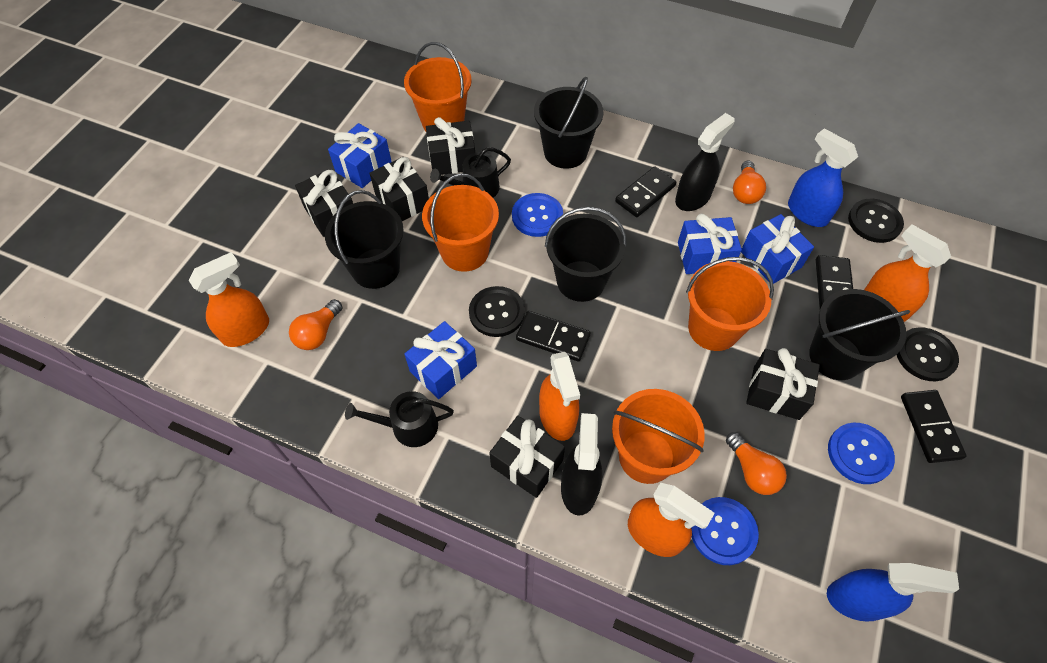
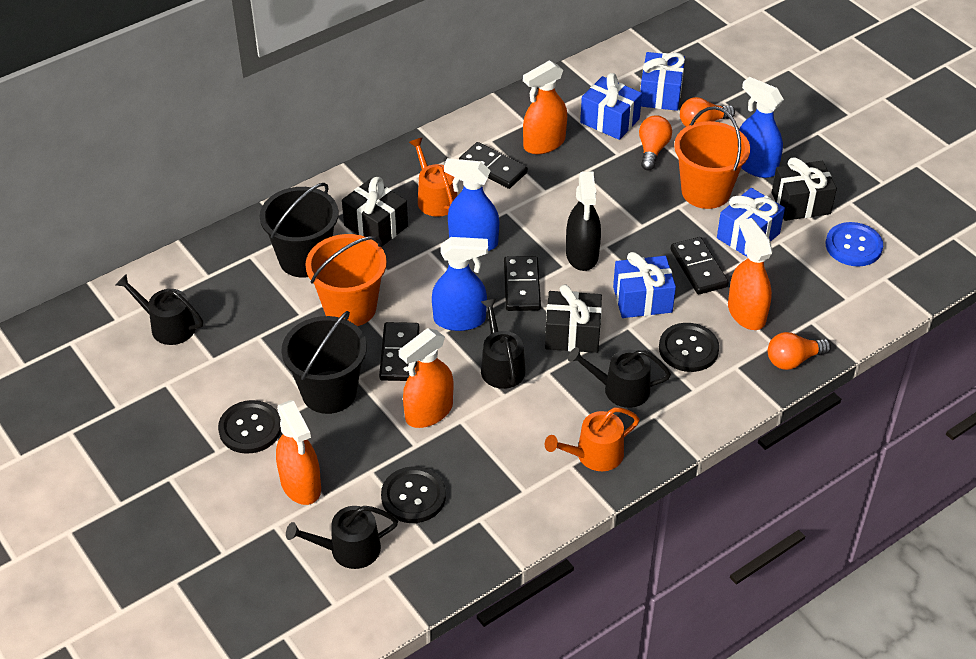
black bucket: [325,190,404,289] [534,76,603,169] [545,207,626,302] [809,289,910,380] = 4 -> [260,183,339,278] [281,311,367,414] = 2
black gift: [295,169,353,237] [369,157,429,221] [426,117,475,175] [489,416,565,498] [746,348,820,420] = 5 -> [342,177,408,247] [545,285,602,353] [772,157,837,221] = 3
black spray bottle: [561,413,602,516] [675,113,735,211] = 2 -> [566,172,601,271] = 1
black watering can: [345,391,454,447] [430,147,511,198] = 2 -> [116,274,203,345] [286,506,398,569] [481,299,525,389] [568,347,671,408] = 4
blue button: [512,193,563,237] [691,497,759,565] [828,423,895,484] = 3 -> [826,222,883,266] = 1
blue spray bottle: [788,128,858,227] [827,563,959,622] = 2 -> [432,237,488,331] [444,158,499,251] [739,77,784,178] = 3
orange bucket: [404,42,472,131] [422,173,499,272] [612,389,705,484] [686,257,774,351] = 4 -> [305,234,387,326] [674,106,750,209] = 2
orange watering can: none = 0 -> [409,138,457,217] [545,408,639,471] = 2

